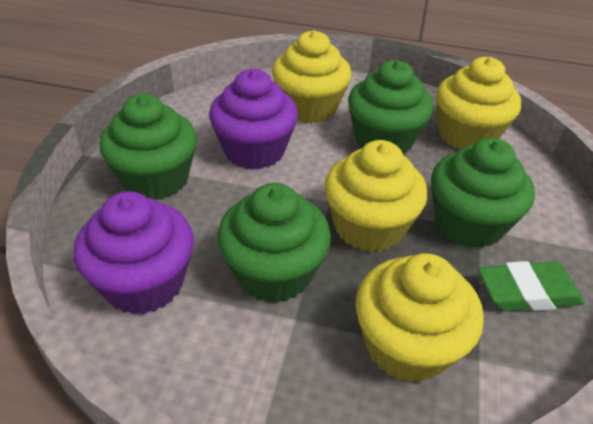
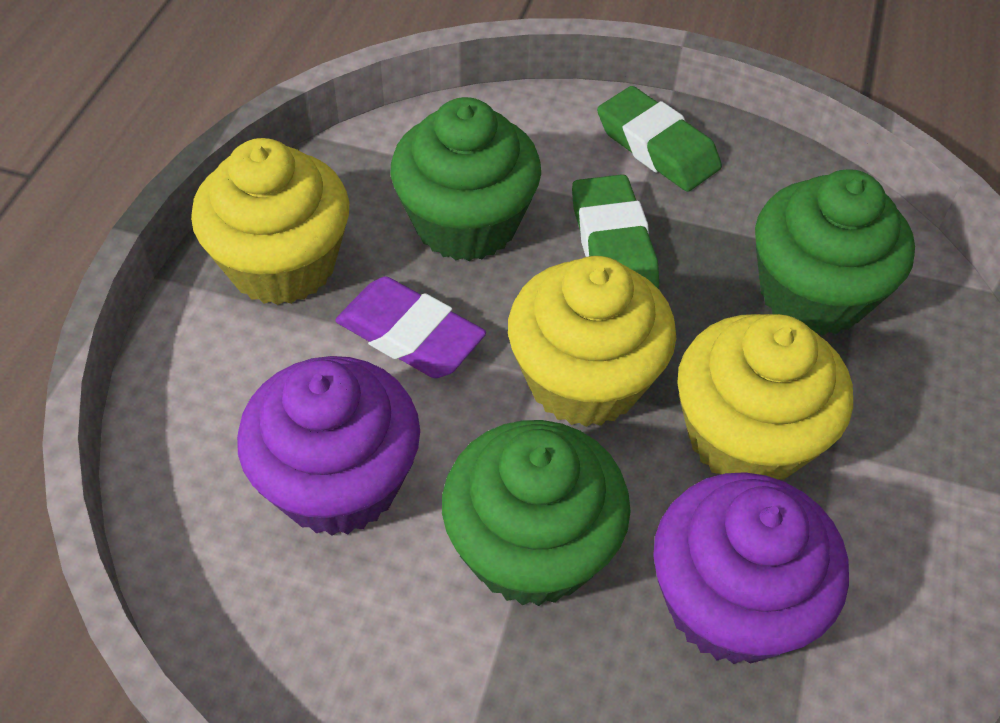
green cupcake: [99,94,197,200] [218,183,331,303] [348,60,433,154] [431,138,535,248] = 4 -> [390,97,541,261] [442,420,631,606] [755,169,915,335] = 3
green eraser: [478,261,585,311] = 1 -> [572,174,659,289] [597,86,722,192] = 2
purple eraser: none = 0 -> [335,276,486,378] = 1
yellow cupcake: [272,30,352,123] [325,140,428,252] [356,253,484,383] [436,57,522,149] = 4 -> [191,138,349,305] [508,256,676,427] [677,314,853,480] = 3

